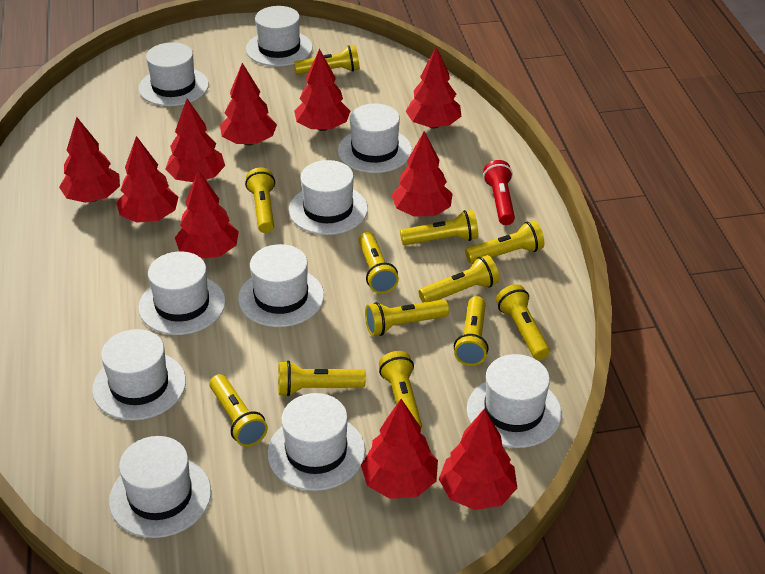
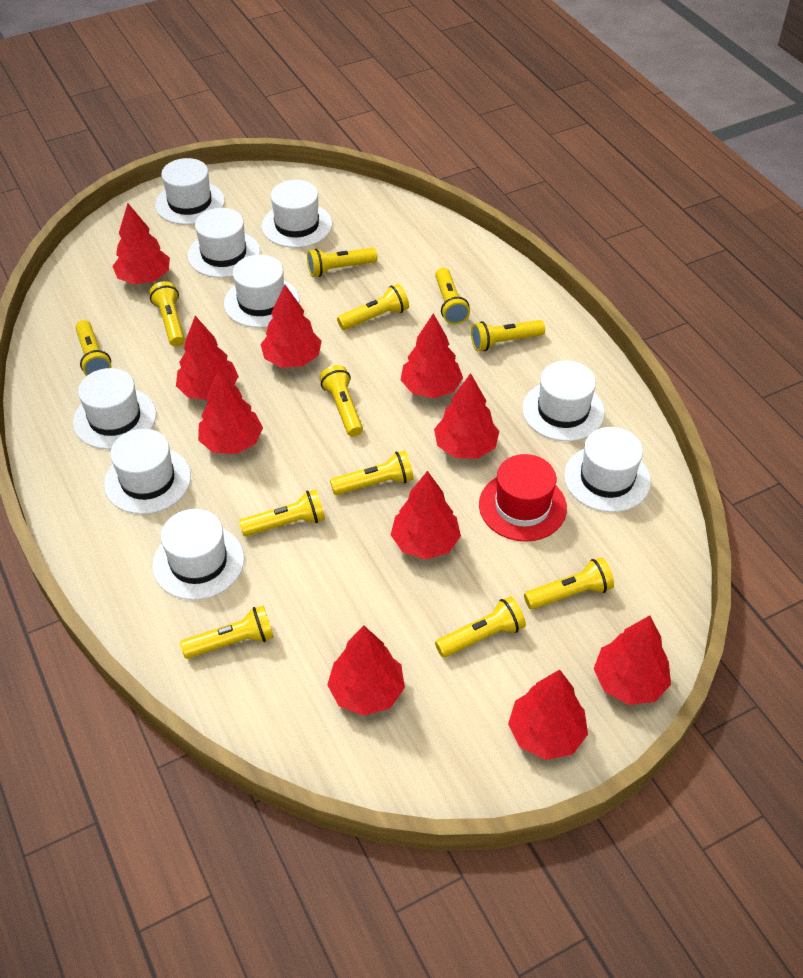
red flashlight: [483,160,515,225] = 1 -> none = 0
red hat: none = 0 -> [479,454,567,542] = 1
white hat: [92,329,186,420] [109,436,211,538] [138,252,226,335] [139,42,209,106] [238,244,324,327] [246,6,313,66] [267,393,365,491] [289,160,368,235] [338,104,412,173] [467,354,562,448] = 10 -> [73,368,156,449] [104,429,191,514] [152,509,244,600] [155,158,225,225] [187,208,260,278] [224,255,299,328] [262,180,332,248] [522,361,605,441] [564,427,651,512] = 9

